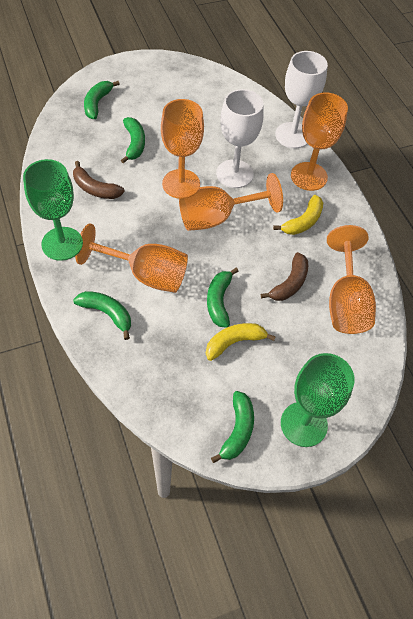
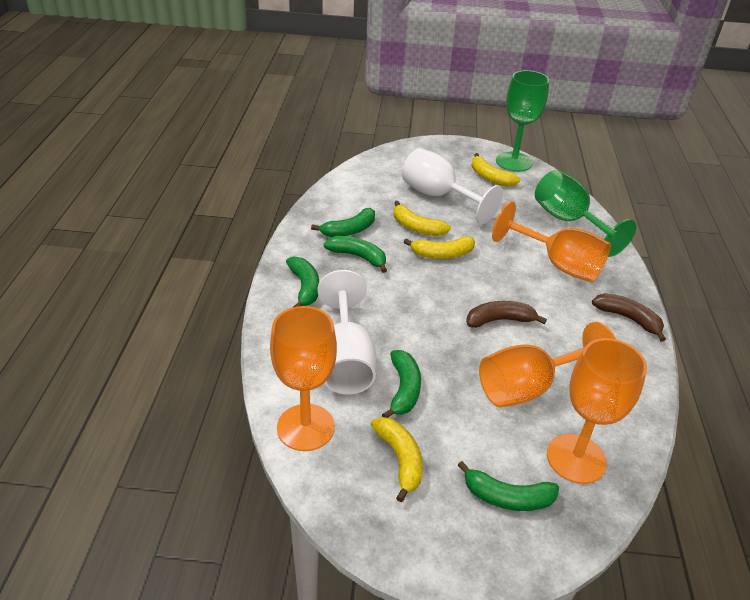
orange goblet: [75,224,188,293] [161,99,204,198] [179,173,283,231] [291,93,348,191] [327,225,376,334] = 5 -> [270,306,337,451] [479,322,616,408] [492,201,611,282] [547,338,647,484] = 4
yellow banana: [206,323,276,361] [273,195,323,235] = 2 -> [371,417,423,502] [394,201,451,236] [404,236,475,259] [471,153,520,187] = 4

